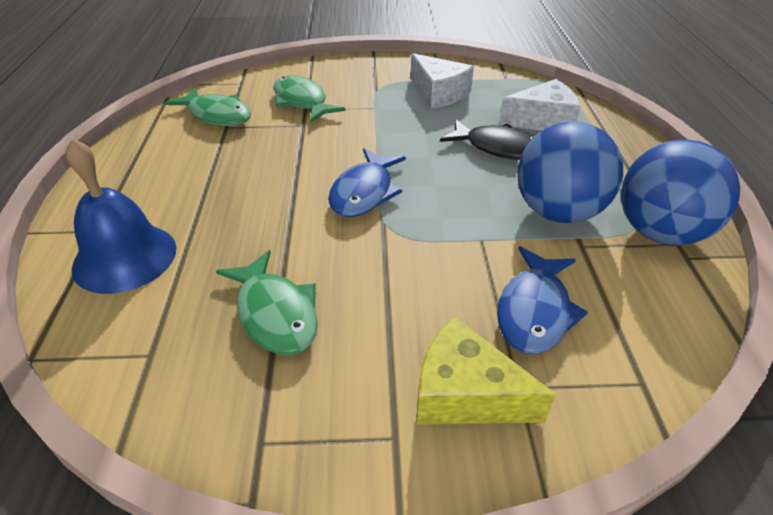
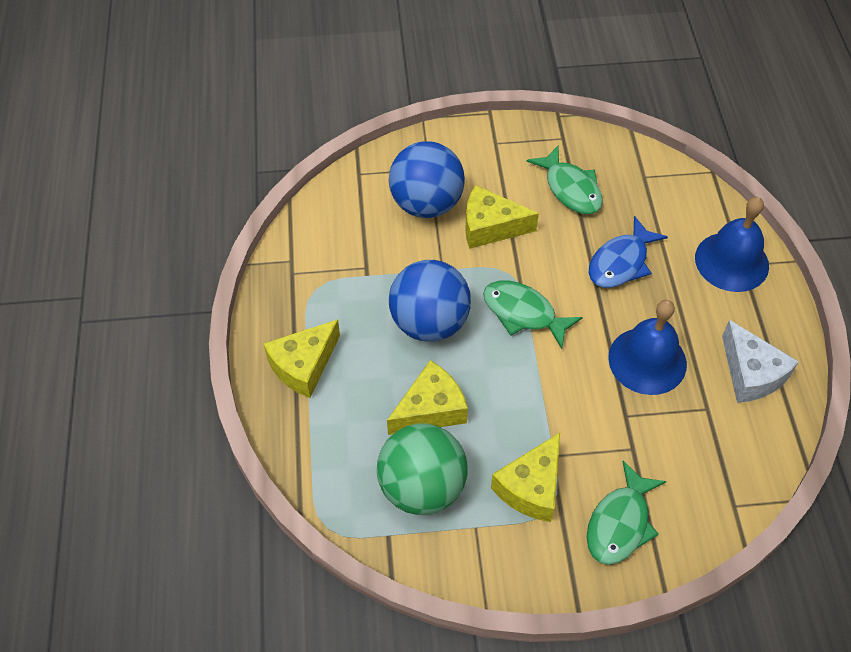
black fish: [440,119,535,160] = 1 -> none = 0
blue bell: [66,139,176,294] = 1 -> [608,300,687,395] [695,197,769,292] = 2
blue fish: [328,148,406,217] [497,246,588,354] = 2 -> [588,216,668,288] = 1
green ball: none = 0 -> [377,424,468,515] = 1
white cheese: [411,53,474,109] [499,79,581,131] = 2 -> [722,320,799,403] = 1
yellow cheese: [417,316,556,425] = 1 -> [263,319,340,398] [387,360,468,435] [465,185,539,249] [491,433,560,522] = 4

